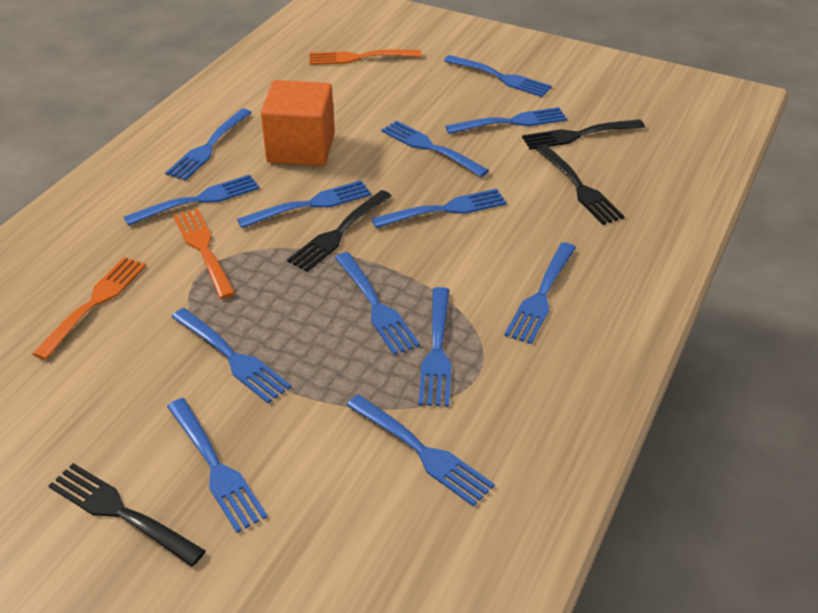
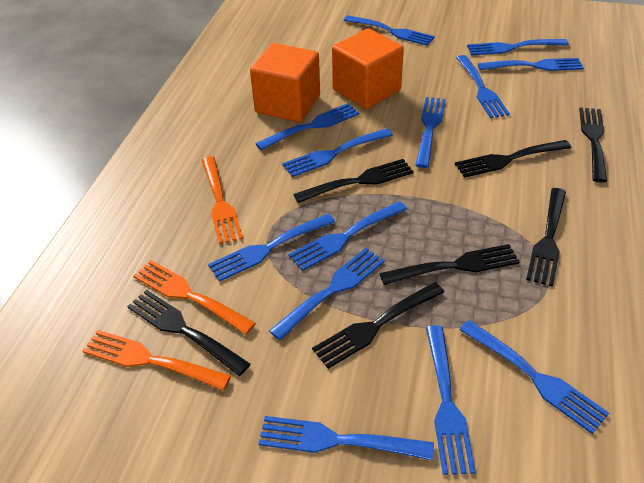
black fork: [48,463,206,567] [287,190,392,272] [522,119,645,150] [536,145,625,225] = 4 -> [127,290,250,376] [293,159,414,203] [312,282,444,369] [380,244,520,285] [455,140,571,178] [526,188,566,287] [579,107,607,182] = 7
orange cube: [261,80,335,166] = 1 -> [250,43,320,122] [332,28,404,109] = 2

